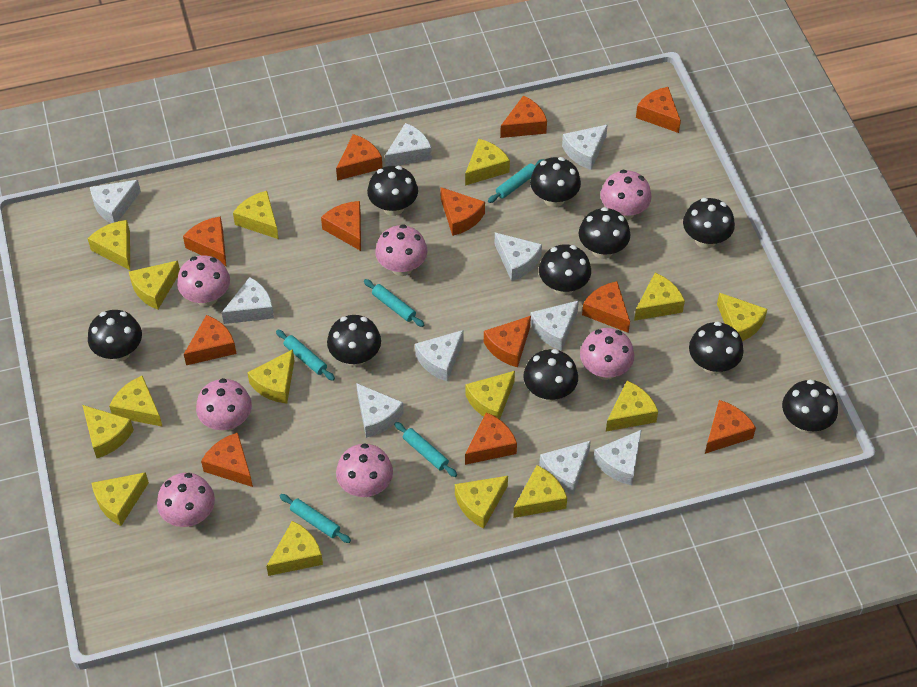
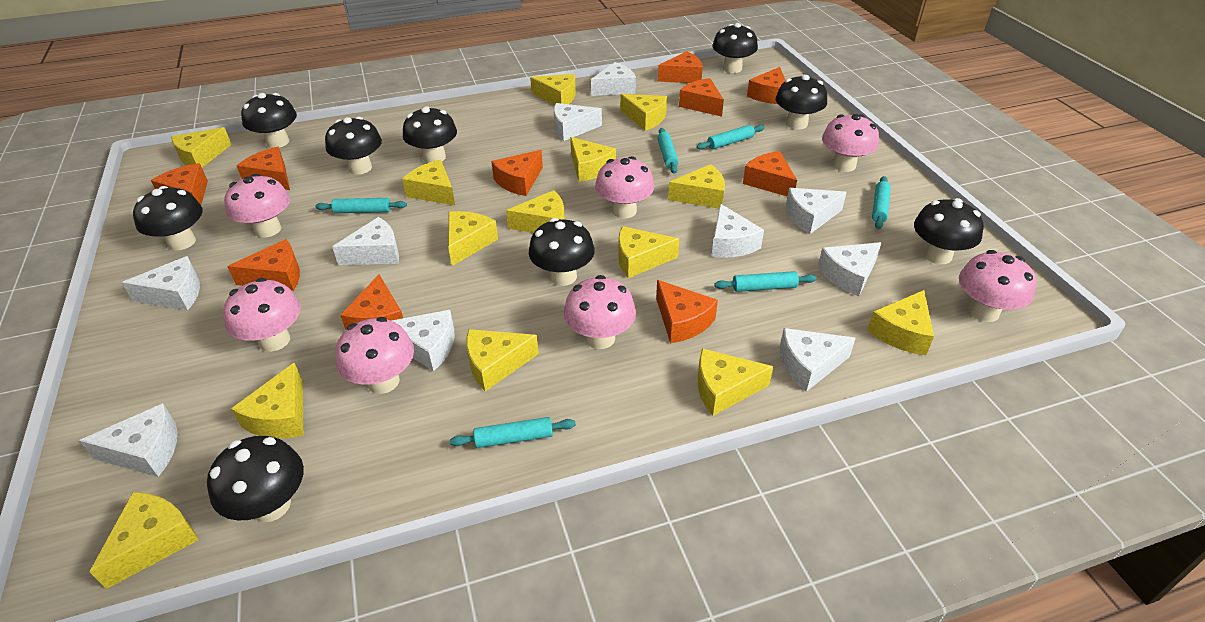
black mushroom: [88,310,142,362] [327,315,381,367] [367,166,418,216] [523,349,578,402] [530,157,581,207] [539,244,591,296] [579,207,630,259] [683,198,735,249] [689,321,744,374] [782,379,838,433] = 10 -> [133,186,203,251] [207,436,304,522] [241,93,297,148] [325,117,382,175] [403,106,457,163] [529,218,595,286] [712,23,758,73] [776,75,827,129] [914,198,983,264] = 9
orange cheese: [183,216,227,267] [184,315,236,365] [201,432,253,487] [321,201,361,251] [336,134,382,181] [441,187,485,236] [465,412,517,465] [484,316,531,367] [500,95,547,138] [582,281,630,333] [636,87,681,133] [705,400,756,454] = 12 -> [151,163,208,205] [227,239,300,291] [237,147,290,190] [341,274,403,330] [491,150,543,196] [656,280,718,343] [658,51,703,83] [679,78,724,117] [743,151,797,196] [747,67,785,104] = 10
turquoise rolling pin: [276,330,335,381] [280,494,351,543] [364,279,424,327] [394,422,457,477] [488,159,544,203] = 5 -> [315,198,407,213] [450,417,576,448] [658,128,679,174] [697,125,765,150] [715,271,817,292] [872,176,891,229] = 6
yellow cheese: [83,405,134,458] [88,220,130,270] [91,472,149,526] [109,375,163,427] [129,261,180,309] [233,191,279,239] [247,349,294,404] [266,521,323,576] [455,476,508,529] [465,139,510,186] [466,371,515,420] [513,465,567,518] [606,381,658,431] [634,273,685,321] [717,293,768,341] = 15 -> [89,492,199,589] [171,127,232,168] [231,362,303,438] [402,160,455,205] [448,211,498,266] [466,329,539,391] [506,190,565,233] [530,74,576,105] [570,137,616,182] [618,226,679,278] [620,94,667,131] [668,164,725,208] [698,348,774,416] [867,290,934,355] = 14

